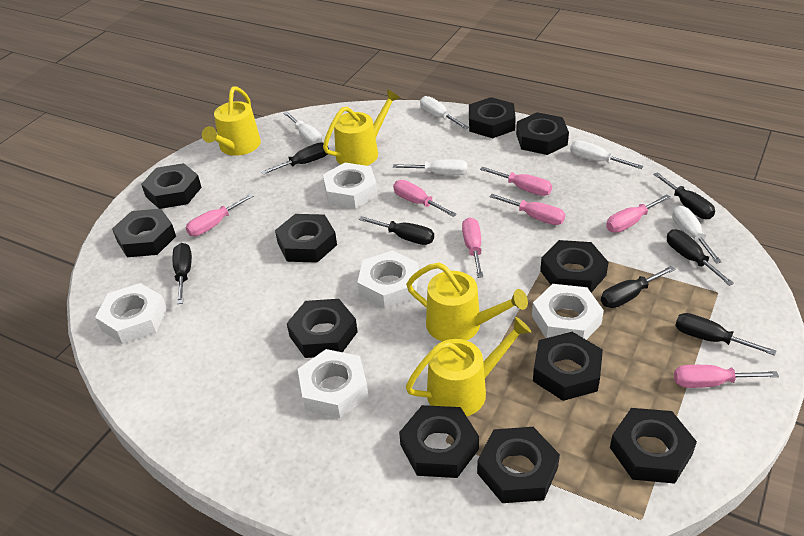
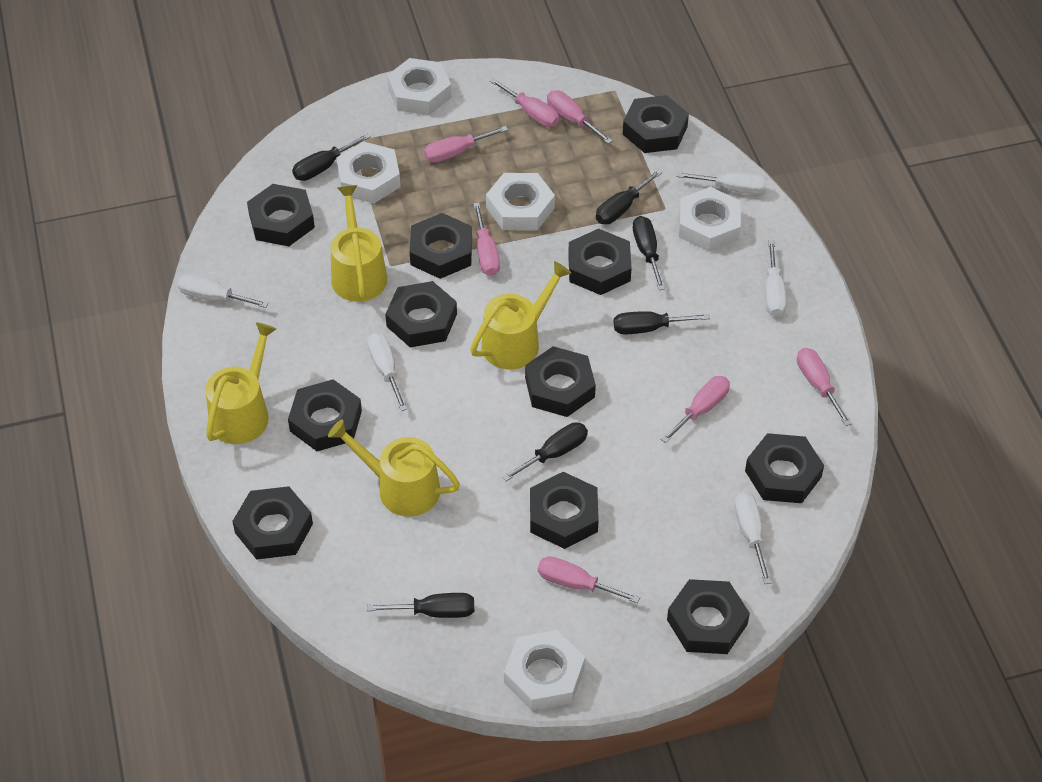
black screwdriver: [173,243,192,304] [261,142,329,175] [359,216,434,245] [601,266,675,308] [653,172,715,219] [667,229,734,286] [675,313,776,356] = 7 -> [292,133,371,181] [367,593,474,618] [502,422,588,481] [596,169,663,224] [614,311,710,335] [633,216,665,290] = 6

